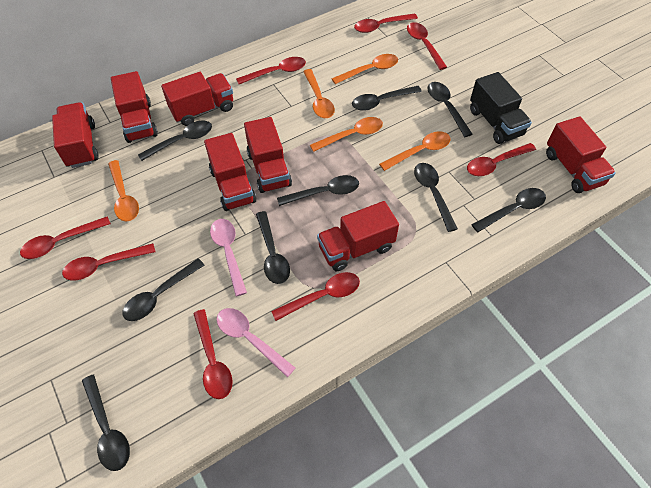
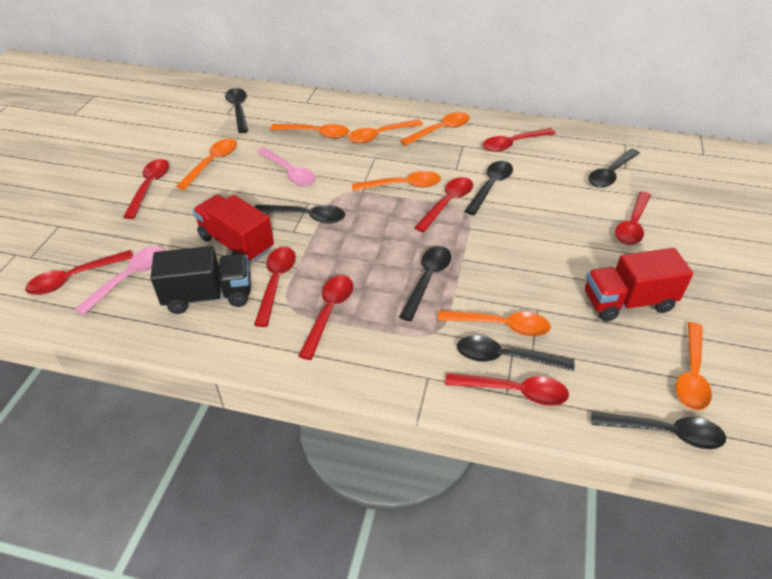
black spoon: [82,375,130,471] [122,258,205,321] [138,120,212,161] [256,211,290,284] [277,175,359,206] [352,86,422,111] [414,163,458,232] [427,82,472,137] [471,188,546,232] = 9 -> [225,88,248,133] [255,205,345,224] [399,246,451,321] [457,336,574,371] [465,161,513,215] [588,149,640,188] [591,412,726,449] = 7
orange spoon: [108,160,139,222] [303,69,335,118] [310,117,383,152] [332,54,398,84] [379,131,451,171] = 5 -> [176,138,237,190] [270,124,349,139] [348,119,423,143] [352,171,441,191] [400,112,470,146] [437,310,551,336] [676,322,712,410] = 7
red truck: [52,102,99,168] [111,71,158,143] [161,72,233,126] [204,133,256,211] [244,117,292,193] [317,201,399,271] [546,116,616,193] = 7 -> [193,195,274,263] [585,248,693,321] = 2

